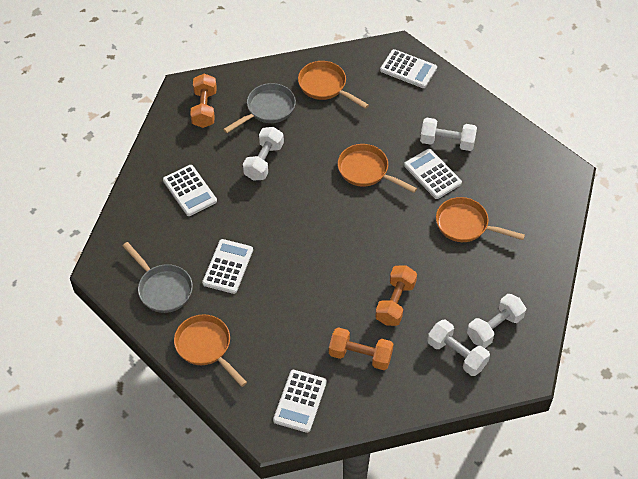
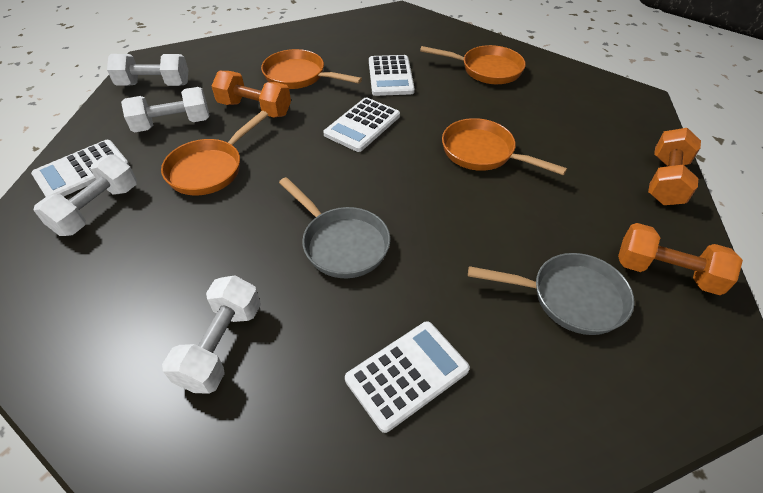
white calculator: [163,165,217,216] [202,239,253,294] [273,370,327,433] [380,49,437,88] [404,149,462,199] = 5 -> [31,140,129,197] [323,98,400,152] [345,321,470,433] [369,55,415,96] = 4

